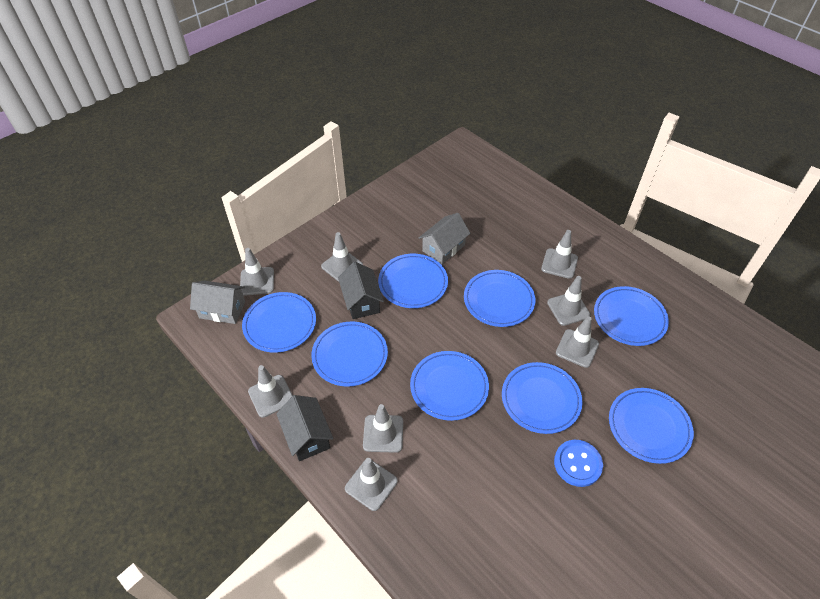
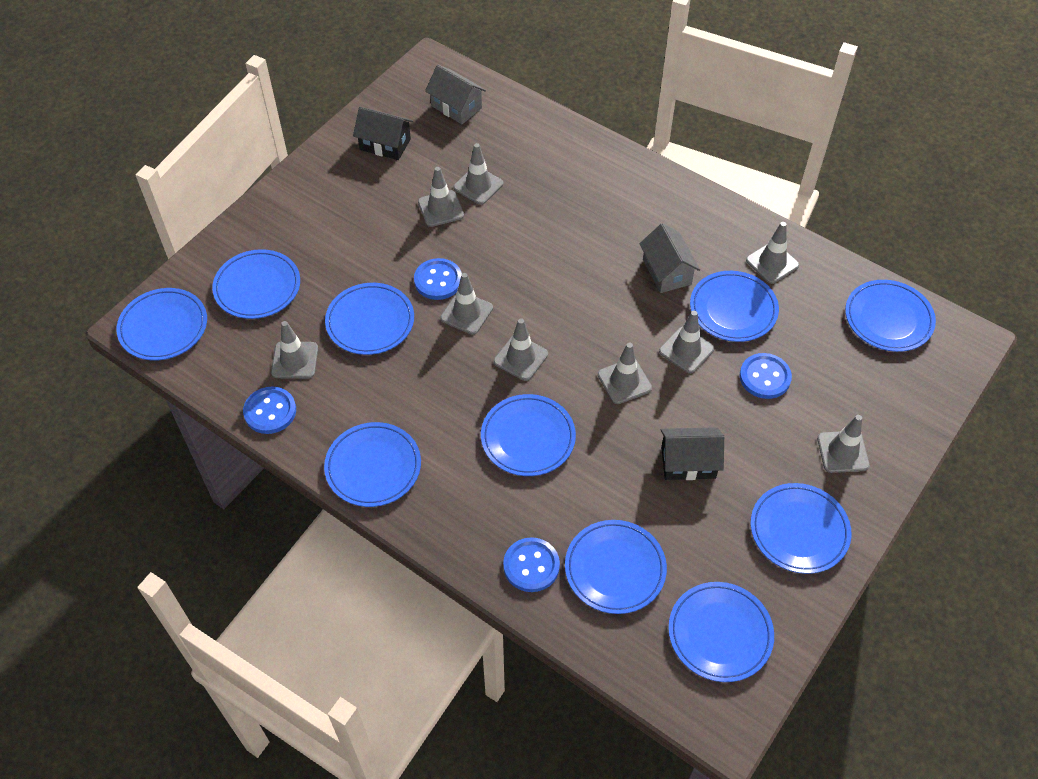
blue button: [554,440,603,487] = 1 -> [243,387,296,434] [414,258,462,300] [503,537,560,592] [740,353,792,399] = 4
blue plate: [242,292,316,353] [311,322,388,387] [378,254,448,308] [410,351,489,421] [464,270,535,327] [502,362,582,434] [594,286,669,346] [609,388,694,464] = 8 -> [116,288,207,360] [212,249,300,319] [324,422,421,507] [325,283,414,355] [481,394,576,476] [565,520,667,614] [668,582,774,682] [690,271,779,342] [751,483,851,574] [845,280,936,352] = 10
grey traffic cone: [240,248,274,296] [248,365,293,418] [321,232,363,282] [345,458,398,511] [363,404,403,453] [541,230,578,279] [547,276,591,326] [556,316,599,368] = 8 -> [271,321,318,379] [418,167,464,227] [440,273,493,335] [453,143,503,205] [494,318,548,381] [598,343,652,404] [659,311,714,373] [746,222,799,284] [817,415,870,473] = 9

